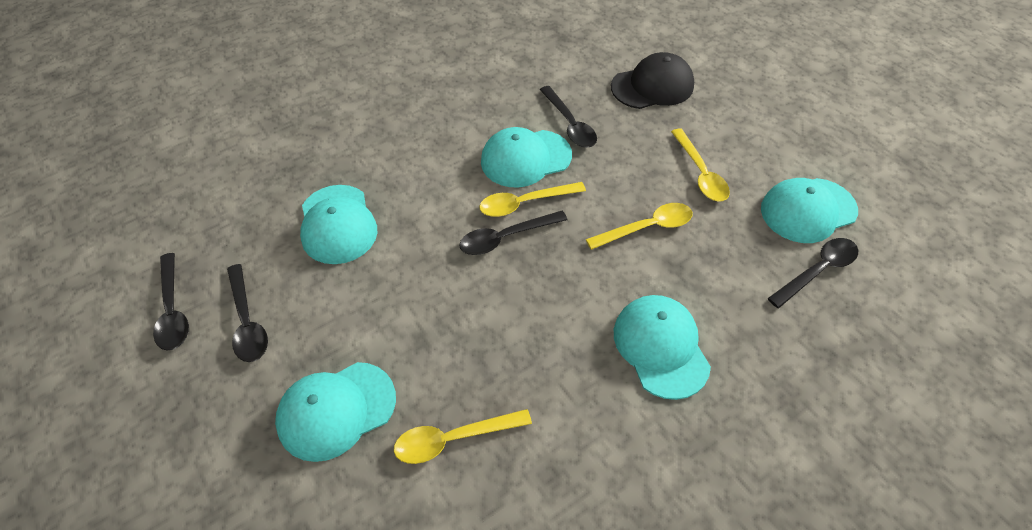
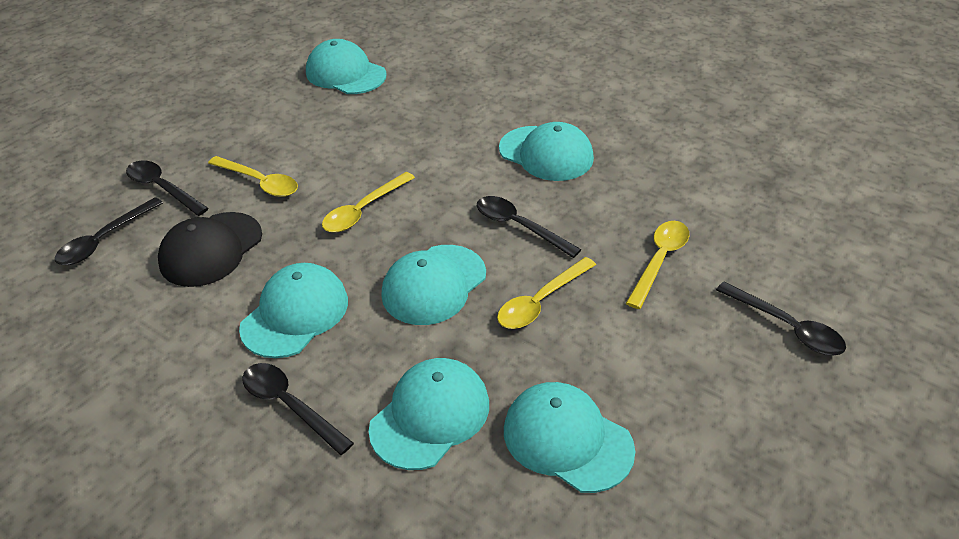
turquoise cap: [275,362,396,462] [300,185,377,264] [481,127,572,188] [614,295,711,400] [761,178,858,243] = 5 -> [239,263,348,358] [306,39,387,94] [368,358,489,470] [381,245,486,325] [499,122,594,181] [504,382,635,493] = 6

